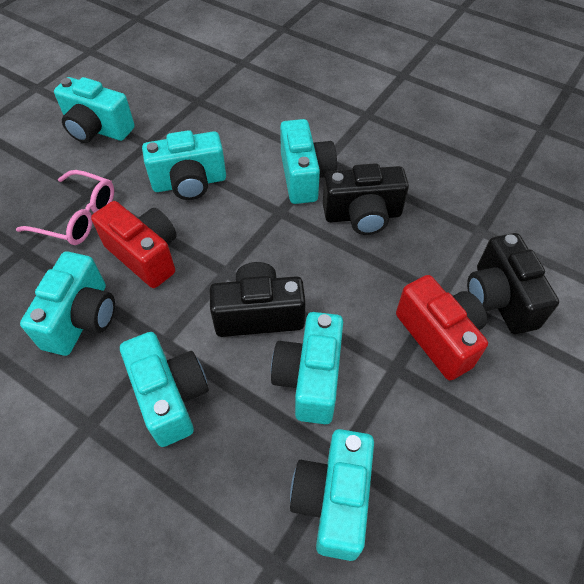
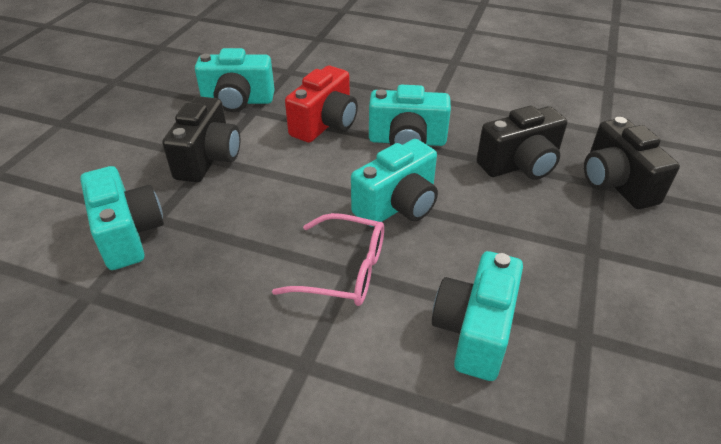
red camera: [91,201,177,288] [396,275,488,380] = 2 -> [285,66,358,143] = 1
turquoise camera: [20,252,115,356] [54,77,135,143] [120,332,209,447] [142,130,226,200] [271,312,343,424] [280,119,337,204] [290,429,374,561] = 7 -> [80,166,164,270] [195,48,275,112] [351,139,438,227] [369,85,451,146] [432,251,523,381] = 5

